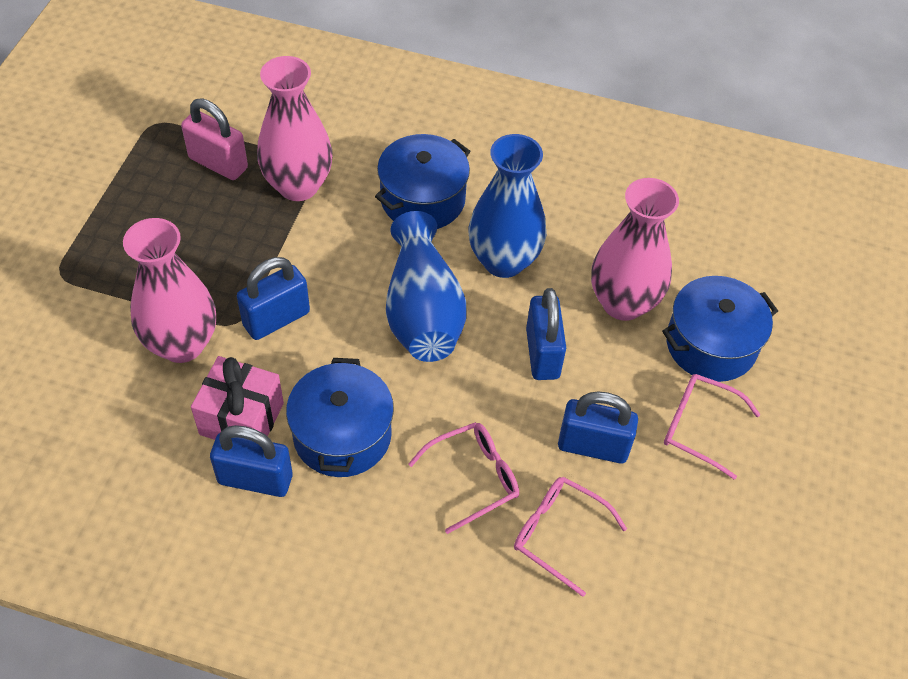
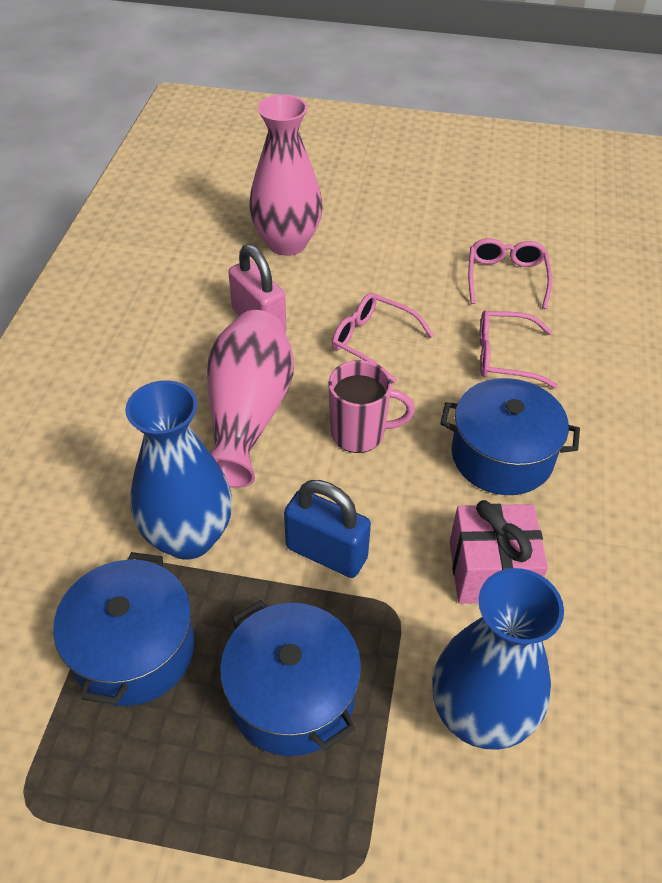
blue padlock: [210,425,293,497] [237,257,310,340] [526,288,566,380] [558,391,638,464] = 4 -> [284,480,371,578] = 1
pink mug: none = 0 -> [328,360,415,453] = 1
pink vase: [123,218,216,363] [257,56,333,201] [591,178,679,321] = 3 -> [207,310,294,488] [249,94,323,256] = 2

